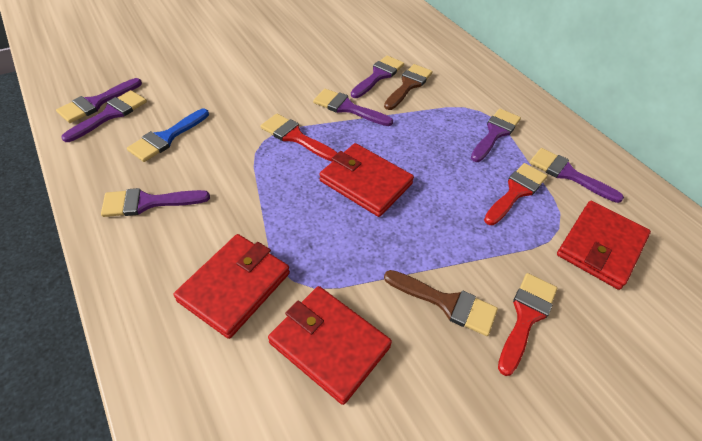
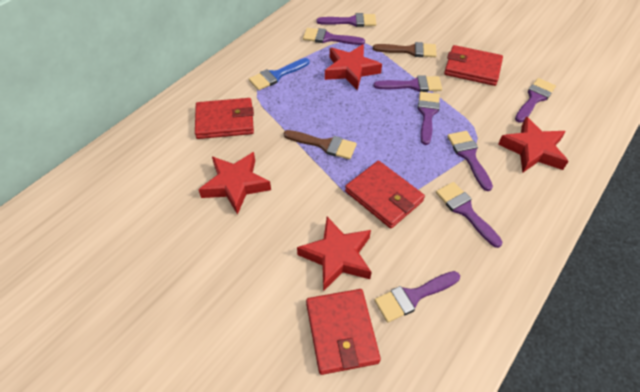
purple brush: [56,78,142,123] [61,90,147,142] [101,188,210,217] [313,89,393,126] [351,55,404,98] [471,109,521,162] [530,148,624,203] = 7 -> [303,28,365,45] [316,13,376,27] [374,75,442,92] [374,271,460,323] [418,92,440,145] [436,182,503,248] [447,131,493,191] [515,78,556,122] = 8
red brush: [261,114,337,162] [484,163,547,225] [498,273,557,376] = 3 -> none = 0
red star: none = 0 -> [198,152,271,215] [297,217,372,291] [325,44,382,90] [498,117,569,173] = 4

